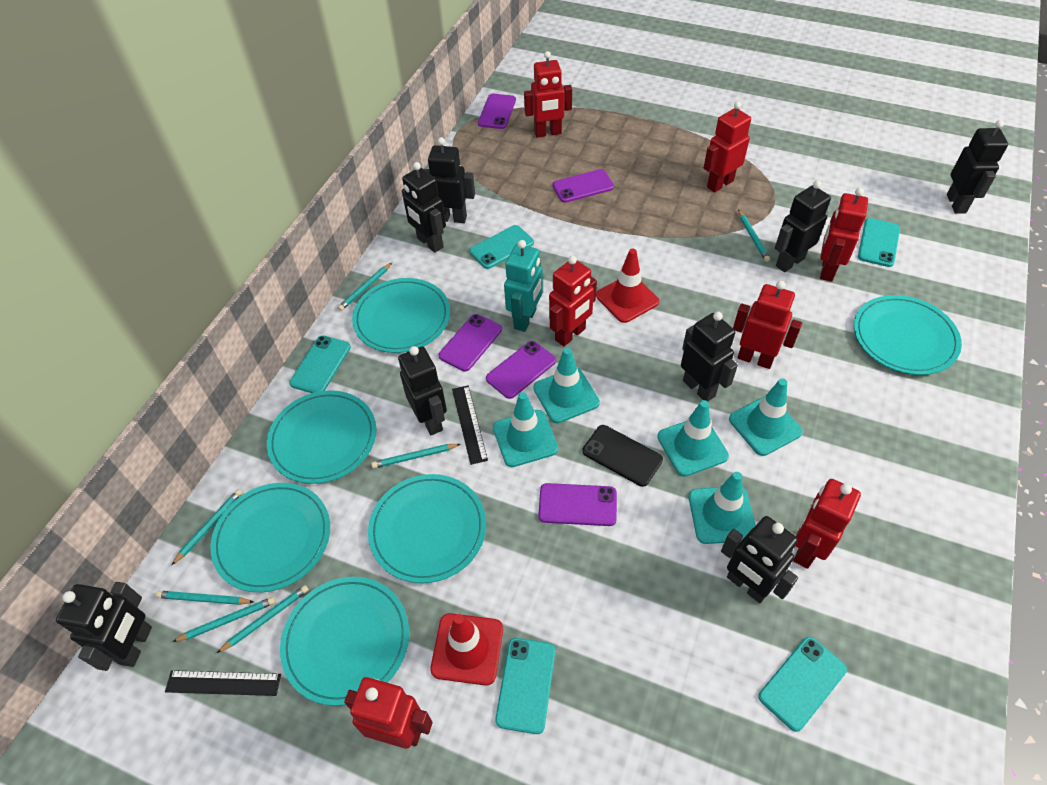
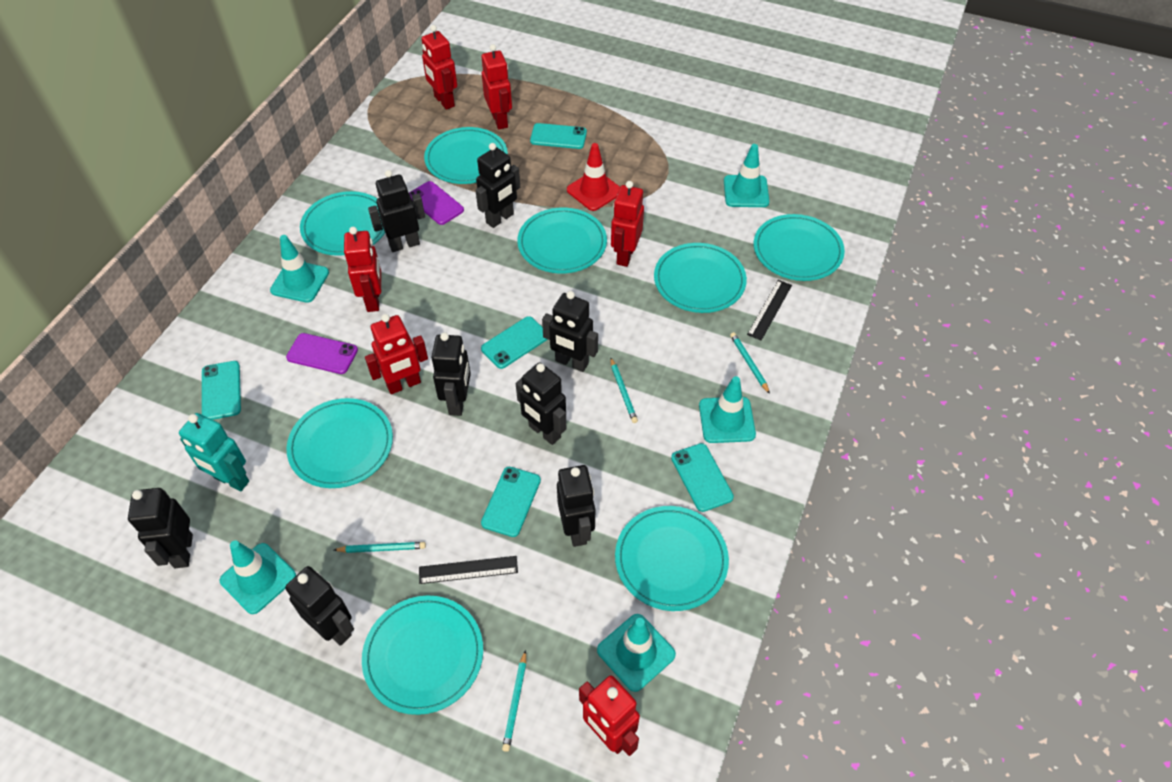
black phone: [583,425,663,487] = 1 -> none = 0
purple phone: [438,314,502,371] [478,94,516,129] [486,341,556,399] [539,483,617,526] [552,169,614,203] = 5 -> [286,333,358,374] [409,181,464,225] = 2
red robot: [344,677,432,749] [524,51,572,138] [549,256,597,346] [704,101,751,192] [733,281,802,369] [793,479,861,569] [820,188,868,282] = 7 -> [344,227,381,312] [365,314,428,394] [422,25,457,110] [481,44,512,129] [579,675,640,756] [611,181,644,267] = 6
red traffic cone: [430,613,503,686] [596,249,659,323] = 2 -> [567,143,620,211] = 1
turquoise pencil: [156,591,254,605] [171,489,242,565] [172,597,275,642] [217,585,309,653] [338,263,392,311] [371,444,460,468] [738,210,770,262] = 7 -> [334,542,426,553] [502,650,526,752] [610,358,638,423] [730,332,770,394] = 4
turquoise plate: [210,483,330,592] [267,390,376,484] [280,577,409,706] [352,278,450,353] [368,474,486,583] [854,295,962,375] = 6 -> [287,398,393,488] [300,191,385,256] [362,595,483,715] [424,127,508,184] [517,207,607,274] [615,506,729,611] [654,243,747,313] [754,214,845,281] = 8

